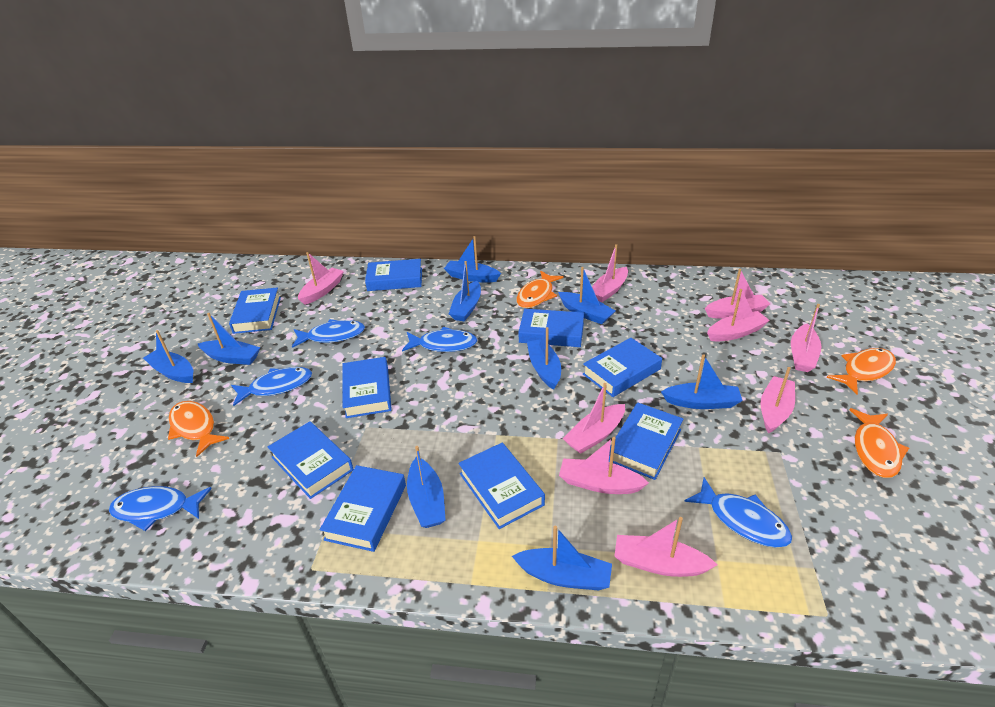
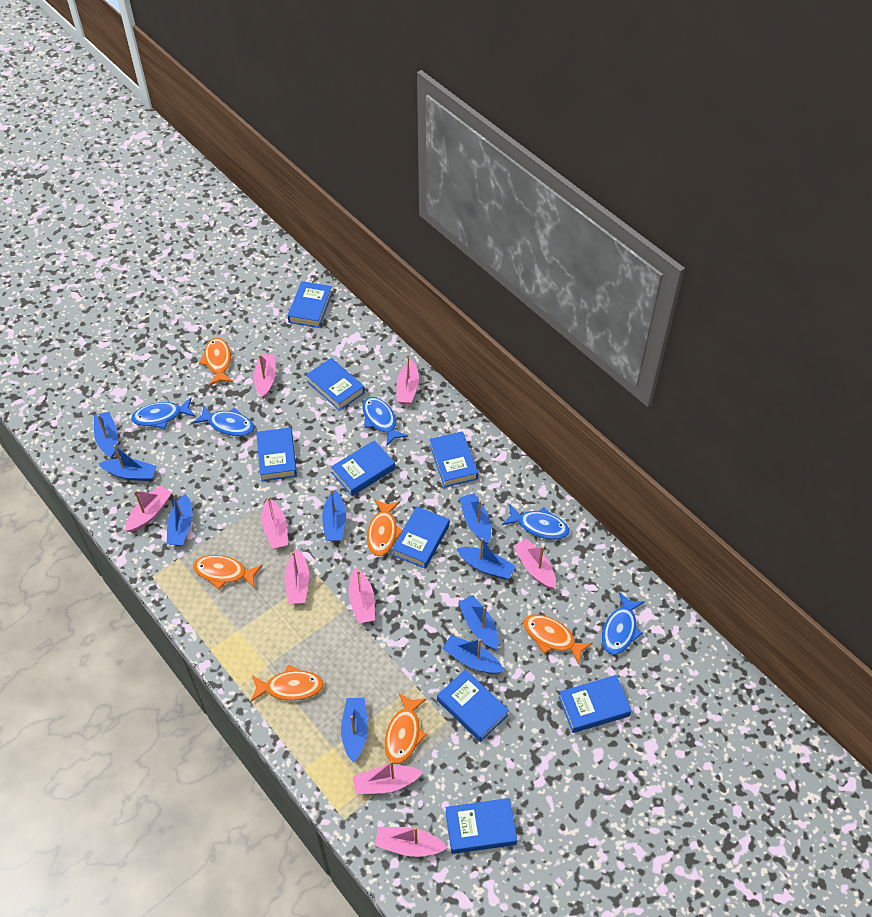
orange fish: [168,401,229,457] [516,271,564,308] [827,348,896,394] [849,408,909,478] = 4 -> [193,555,262,589] [199,338,233,386] [251,665,324,702] [367,499,403,556] [384,693,427,764] [523,614,593,664] = 6

